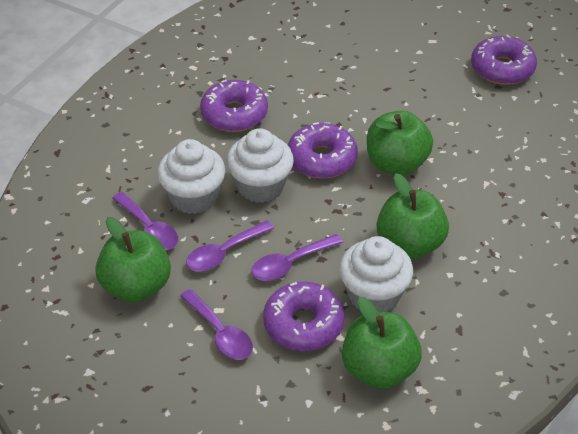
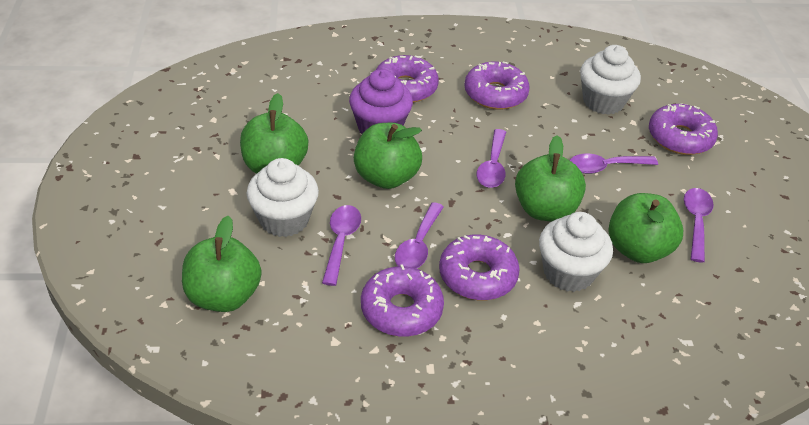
green apple: [95,217,171,302] [342,297,422,389] [367,110,433,175] [377,173,449,259] = 4 -> [182,216,261,312] [240,93,308,173] [354,123,422,189] [515,135,586,222] [609,193,683,263] = 5
purple cupcake: none = 0 -> [349,69,413,134] = 1
purple donut: [200,80,268,132] [263,282,344,351] [288,122,358,178] [471,35,537,85] = 4 -> [361,264,444,337] [376,55,439,103] [439,235,520,300] [464,62,530,110] [649,104,718,155] = 5
purple spoon: [112,192,178,250] [180,289,253,360] [186,220,274,271] [251,234,343,281] = 4 -> [322,205,361,286] [395,202,444,269] [476,129,506,188] [569,154,658,174] [684,188,714,263] = 5

